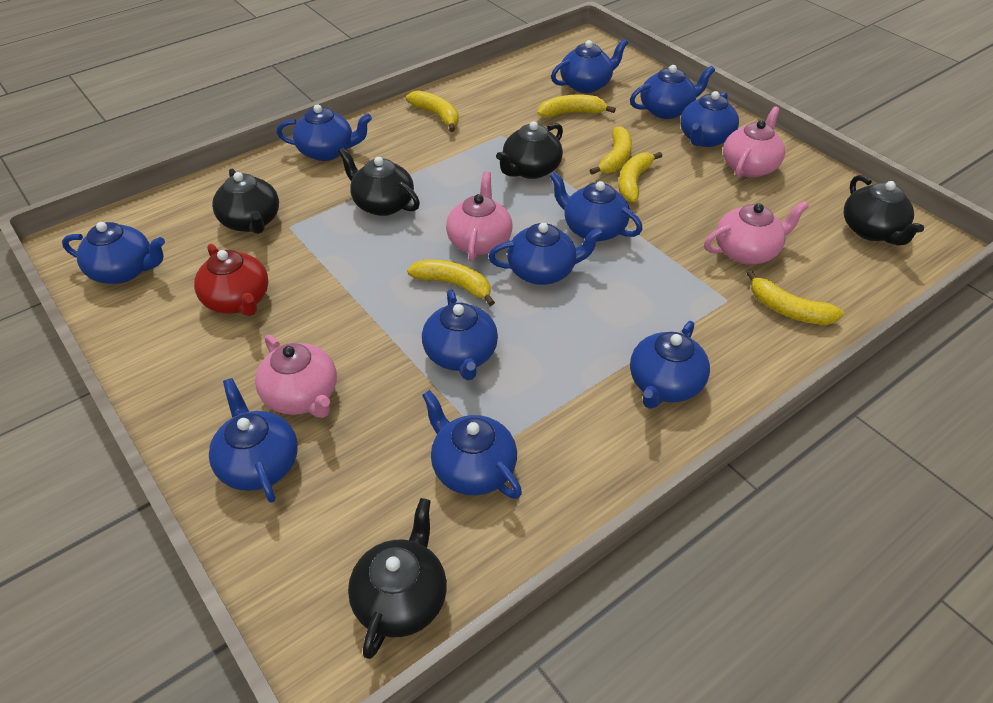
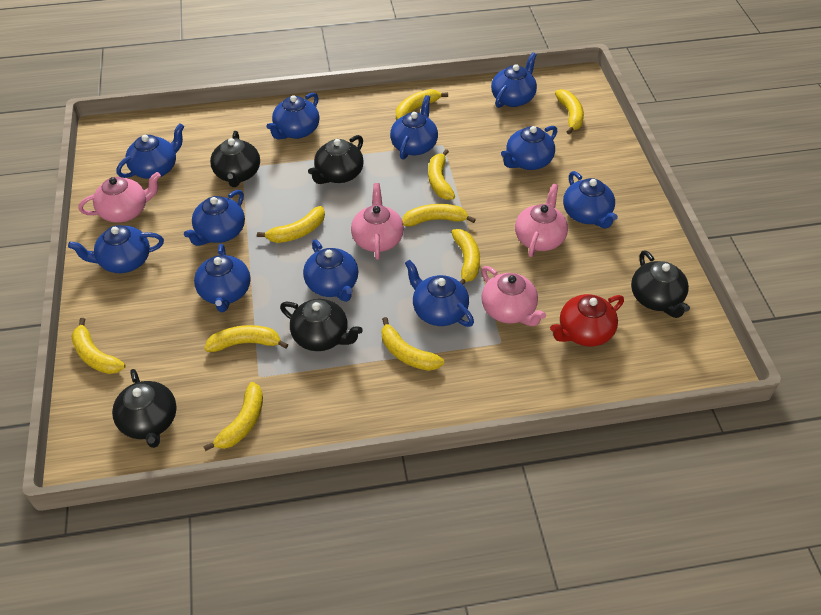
yellow banana: [406,90,459,132] [407,259,495,306] [537,95,616,118] [590,126,632,175] [618,152,662,202] [746,270,844,325] = 6 -> [71,318,125,374] [203,382,263,451] [204,325,288,352] [257,206,325,243] [381,317,444,371] [396,89,448,120] [402,204,476,227] [428,149,455,200] [451,229,480,285] [555,89,584,134] = 10

